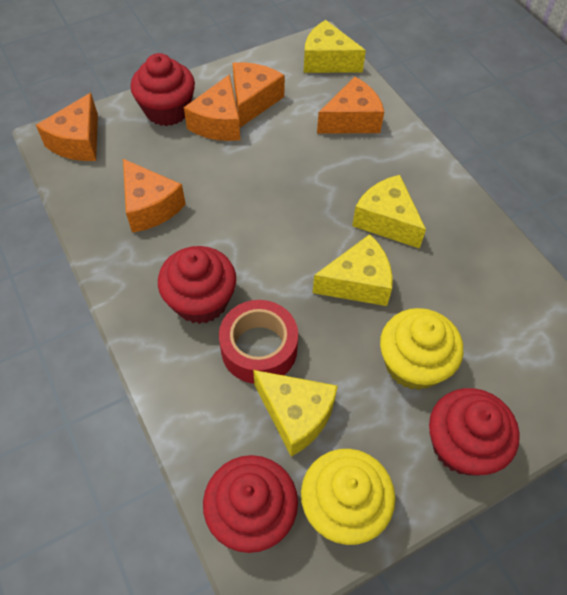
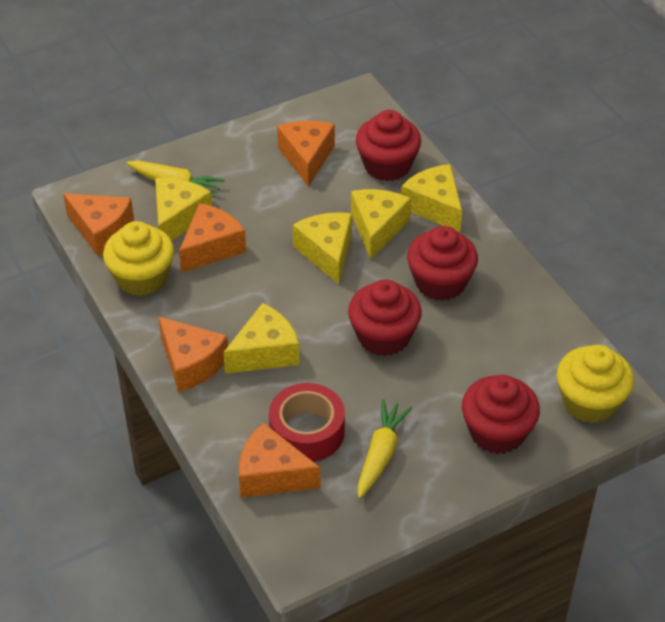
yellow carrot: none = 0 -> [127,161,225,198] [358,399,412,498] = 2
yellow cheese: [253,370,338,457] [304,20,366,73] [313,234,393,306] [352,175,426,249] = 4 -> [155,178,212,241] [223,303,300,374] [292,212,352,284] [351,189,411,259] [401,164,462,232] = 5

